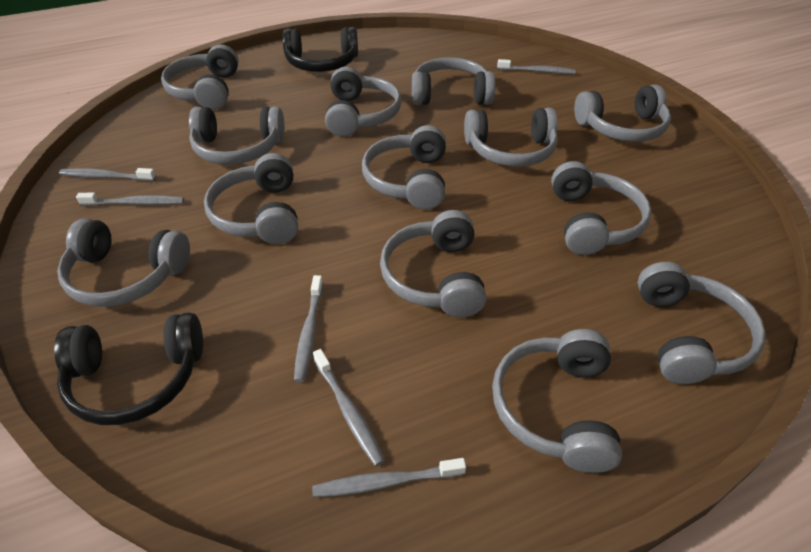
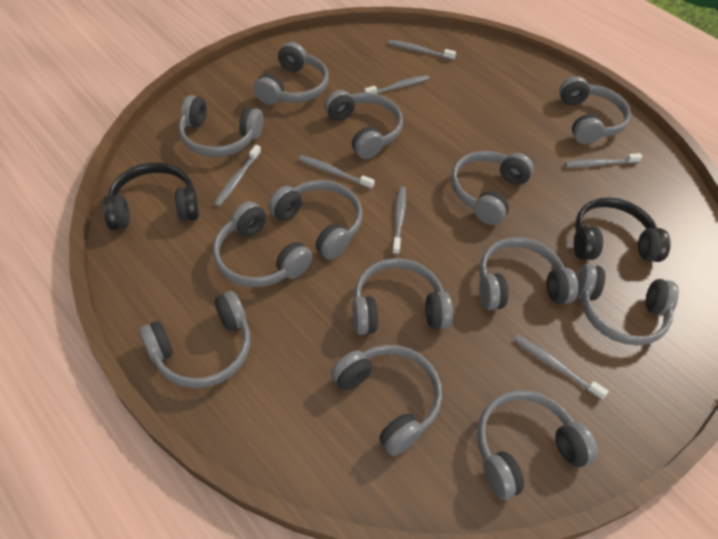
grey toothbrush: [59,168,156,181] [76,193,184,206] [294,275,323,382] [312,458,466,497] [313,349,385,466] [497,59,576,74] = 6 -> [214,145,261,207] [298,155,375,189] [364,75,430,94] [388,40,456,60] [392,186,406,255] [514,334,608,400] [565,153,643,168] = 7

